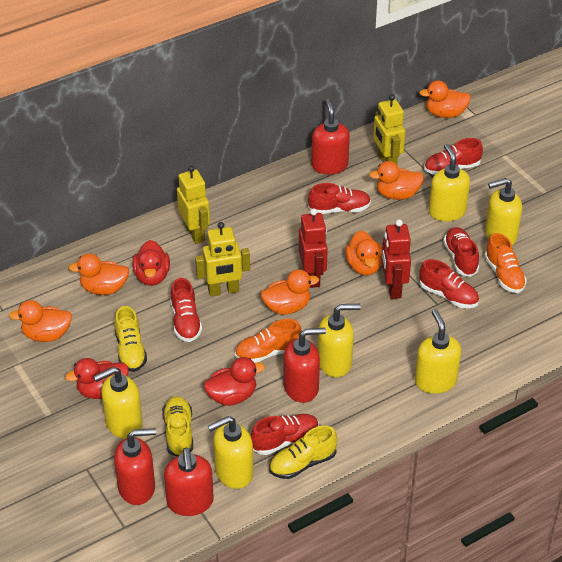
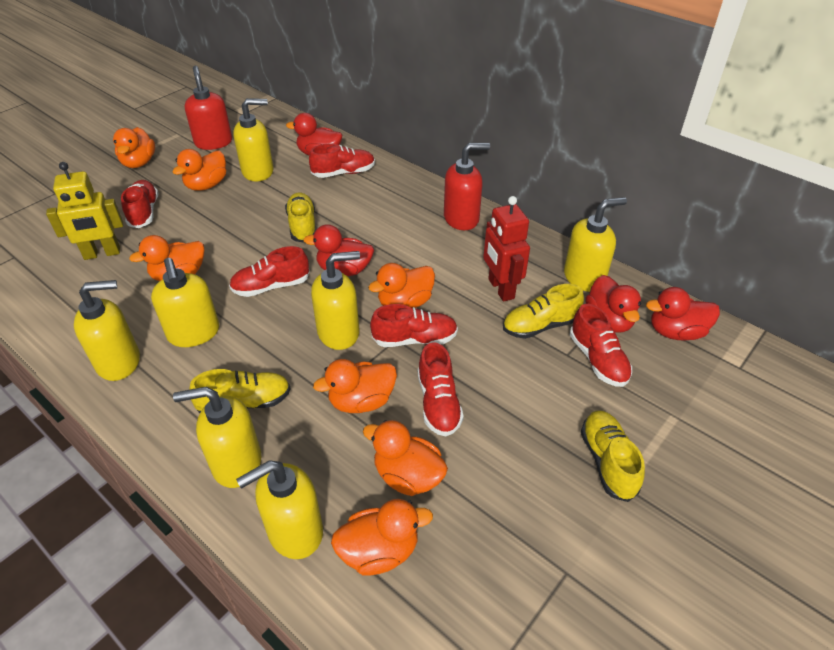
orange duck: [9,300,72,342] [69,254,129,295] [261,270,319,315] [345,230,382,275] [369,161,424,200] [419,80,471,118] = 6 -> [113,127,155,168] [129,235,204,281] [173,149,226,191] [313,359,397,413] [331,499,433,576] [363,420,448,496] [368,263,435,308] = 7
orange shoe: [235,319,302,363] [485,233,527,293] = 2 -> none = 0
red duck: [65,358,129,399] [132,240,170,286] [204,357,265,406] = 3 -> [286,113,342,155] [303,224,374,276] [585,275,641,333] [646,287,720,340] = 4
red robot: [299,208,328,288] [381,220,411,299] = 2 -> [483,196,530,302] = 1
red soap dispenser: [114,428,156,505] [164,448,214,516] [284,328,326,403] [311,98,350,174] = 4 -> [185,66,232,150] [444,143,490,230] = 2
yellow robot: [177,165,210,244] [195,222,250,296] [373,94,405,164] = 3 -> [46,162,123,260] = 1
yellow shoe: [115,306,147,372] [162,396,193,456] [269,425,338,479] = 3 -> [189,369,291,413] [285,192,316,243] [503,284,584,339] [581,410,645,502] = 4
yellow soap dispenser: [93,367,143,439] [208,416,253,489] [318,304,361,377] [415,309,461,394] [429,144,470,221] [485,178,522,245] = 6 -> [74,280,140,381] [151,258,219,347] [173,387,261,488] [233,98,274,182] [236,460,323,559] [311,251,360,350] [564,197,627,292] = 7

